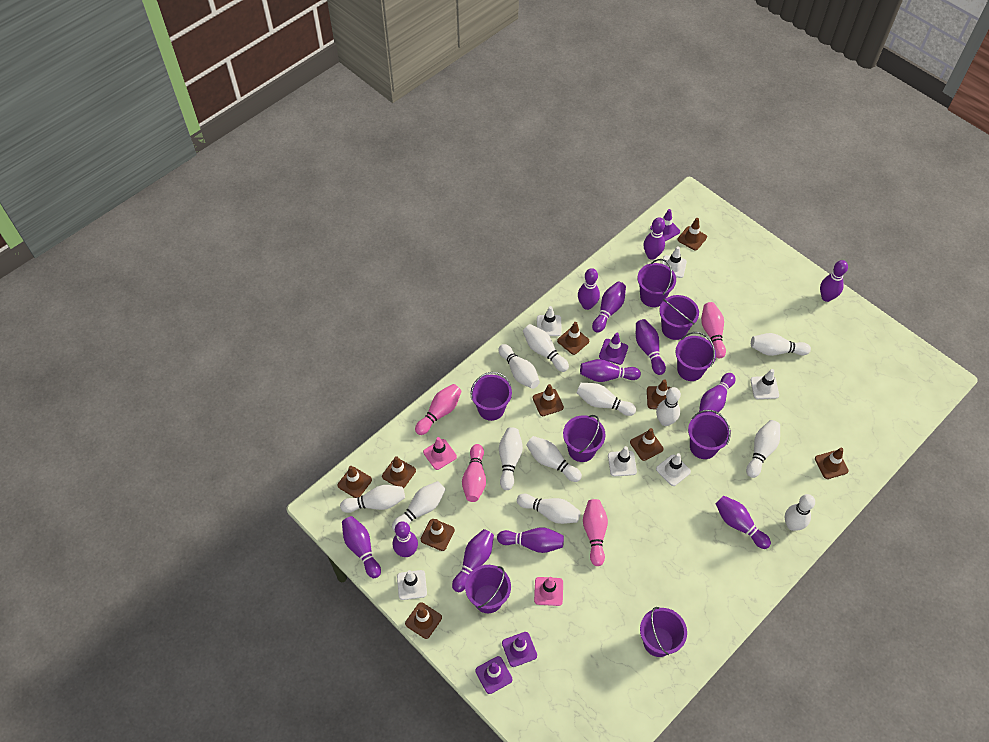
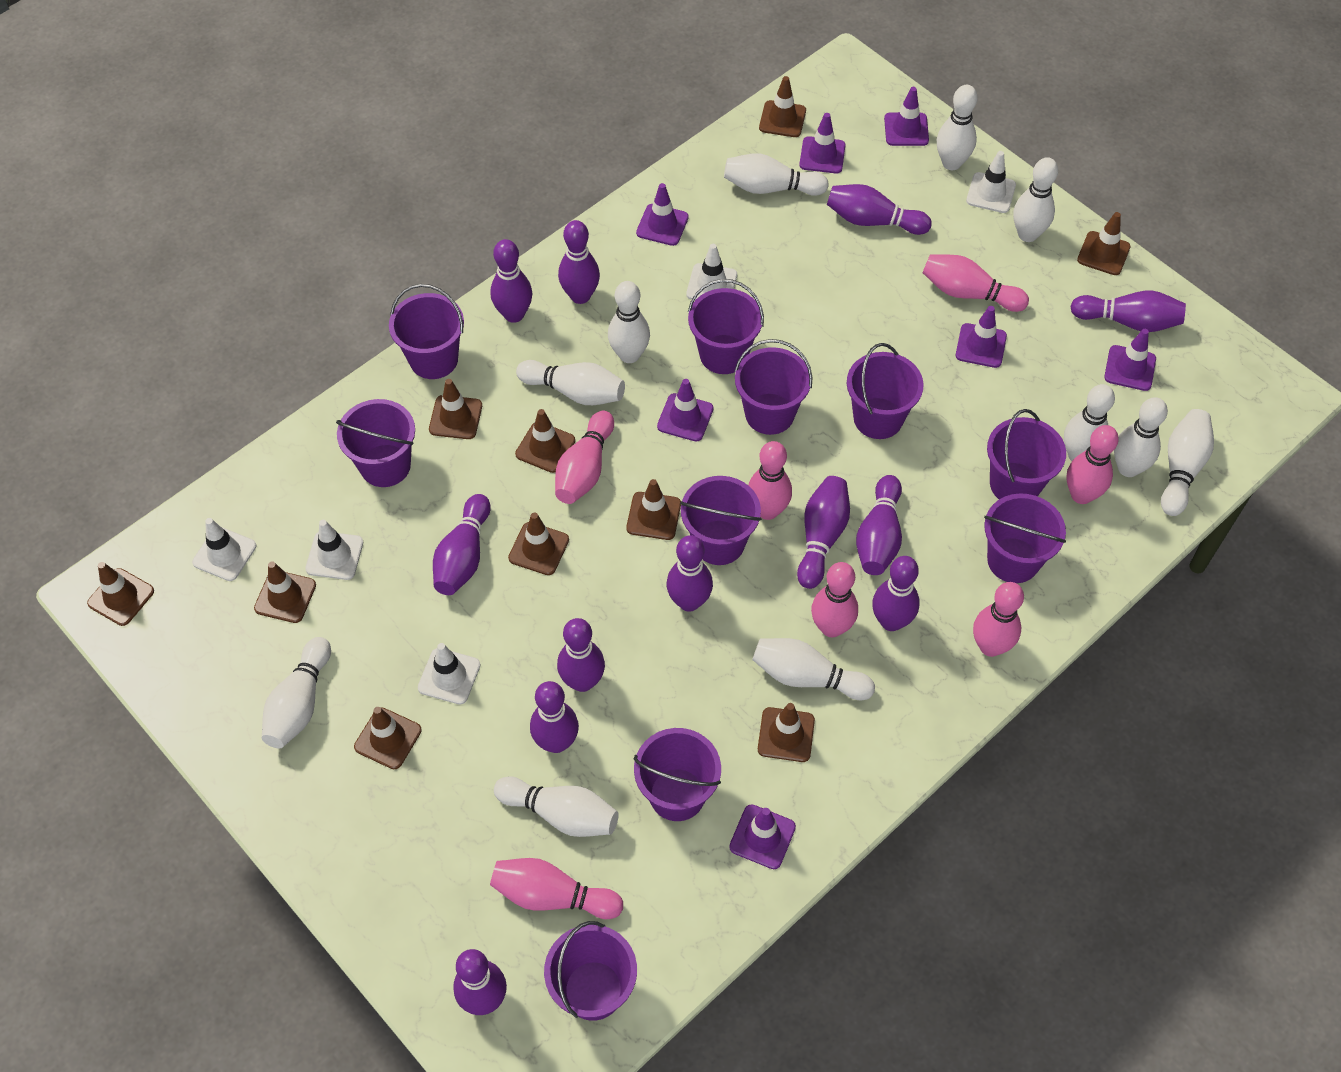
pink bowling pin: [415,384,462,435] [462,444,486,502] [583,499,608,566] [701,302,726,358] = 4 -> [490,858,623,919] [555,411,614,504] [748,441,792,520] [811,562,858,637] [922,254,1029,312] [973,582,1024,657] [1067,425,1119,504] = 7
pink traffic cone: [423,437,457,470] [534,577,563,606] = 2 -> none = 0
purple bucket: [465,565,511,613] [471,372,512,421] [563,415,606,462] [638,259,676,307] [640,607,687,657] [659,295,699,340] [675,332,716,381] [688,410,731,459] = 8 -> [336,399,415,487] [389,284,464,379] [544,921,637,1021] [634,728,721,821] [680,476,761,565] [688,279,764,374] [735,339,813,435] [847,343,924,439] [984,493,1066,583] [987,409,1066,499] = 10
purple traffic cone: [475,656,512,694] [502,632,537,667] [599,333,628,365] [650,209,680,241] = 4 -> [636,183,689,246] [657,379,713,442] [729,804,796,869] [799,113,846,173] [884,87,929,146] [956,306,1007,368] [1104,329,1156,391] = 7
white bowling pin: [340,485,405,513] [392,481,446,531] [498,344,540,389] [499,427,523,490] [517,494,581,524] [523,324,569,372] [526,436,582,482] [576,383,636,416] [656,387,681,426] [746,420,780,478] [751,333,811,356] [785,494,815,531] = 12 -> [262,637,331,748] [494,777,619,837] [516,360,625,405] [608,281,650,363] [724,153,828,196] [752,638,875,700] [937,85,978,170] [1013,157,1058,242] [1064,384,1115,461] [1114,397,1168,477] [1161,409,1214,516] = 11
white traffic cone: [397,570,427,600] [537,306,562,336] [608,446,637,477] [656,453,691,486] [662,246,687,278] [750,369,779,399] = 6 -> [192,518,256,581] [305,520,363,580] [418,643,481,705] [686,244,737,300] [966,151,1016,213] = 5

